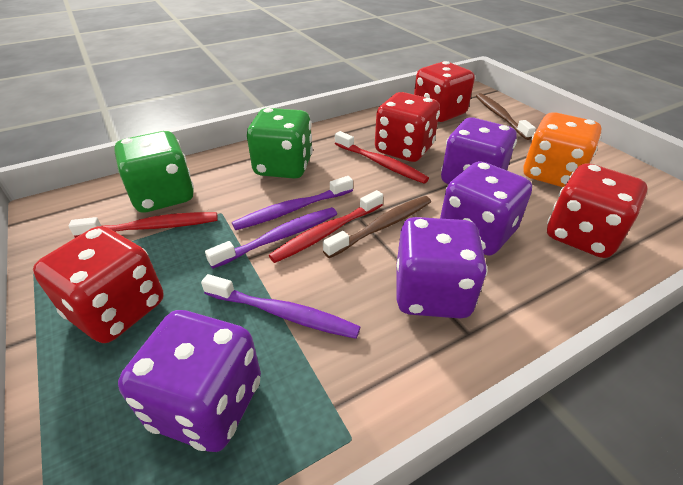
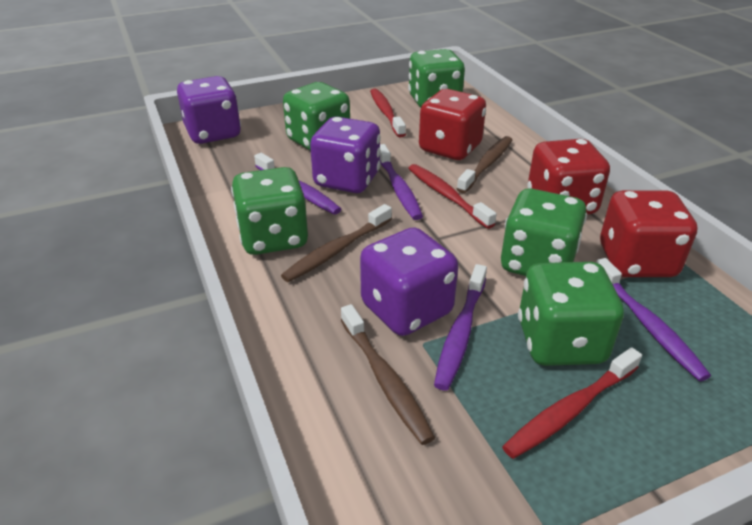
brown toothbrush: [323,196,431,258] [476,93,536,140] = 2 -> [281,204,392,282] [341,304,435,445] [457,136,512,193] = 3
green dice: [114,131,194,213] [247,108,313,179] = 2 -> [231,167,308,255] [283,82,350,151] [408,49,465,108] [501,188,587,276] [518,262,624,366] = 5
orange dice: [523,112,602,187] = 1 -> none = 0
purple dice: [118,310,261,452] [396,217,487,319] [440,161,532,256] [441,118,517,184] = 4 -> [177,76,241,144] [310,117,381,193] [360,227,458,336] = 3
purple toothbrush: [201,274,360,339] [205,207,337,269] [232,176,353,230] = 3 -> [254,153,341,215] [380,144,423,220] [434,264,487,391] [596,258,711,381] = 4
red dice: [33,226,164,343] [375,92,440,162] [414,61,475,122] [547,163,648,258] = 4 -> [419,89,486,160] [527,139,610,214] [600,190,697,277] = 3

